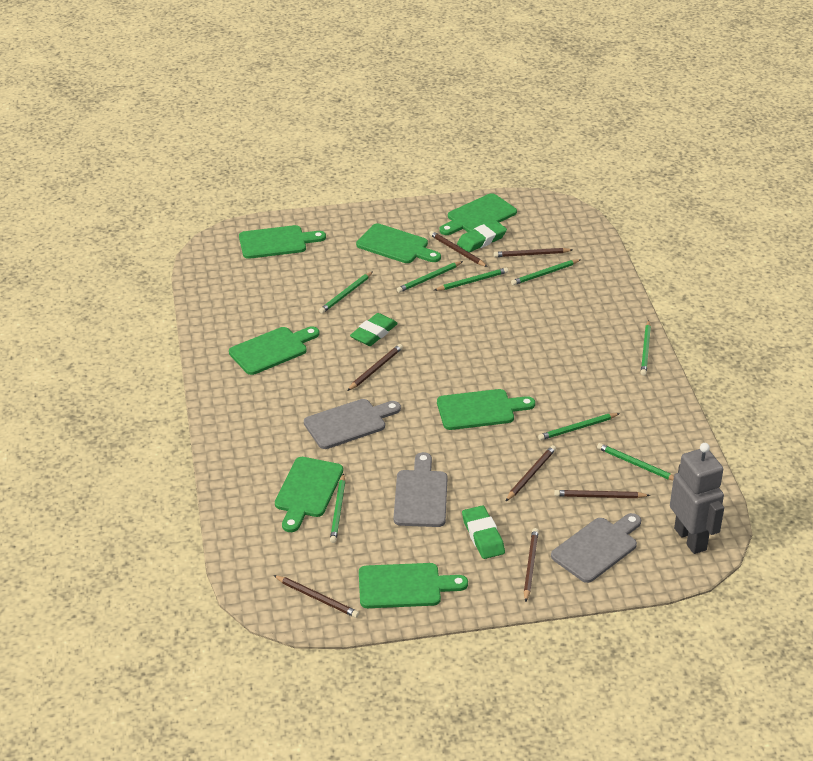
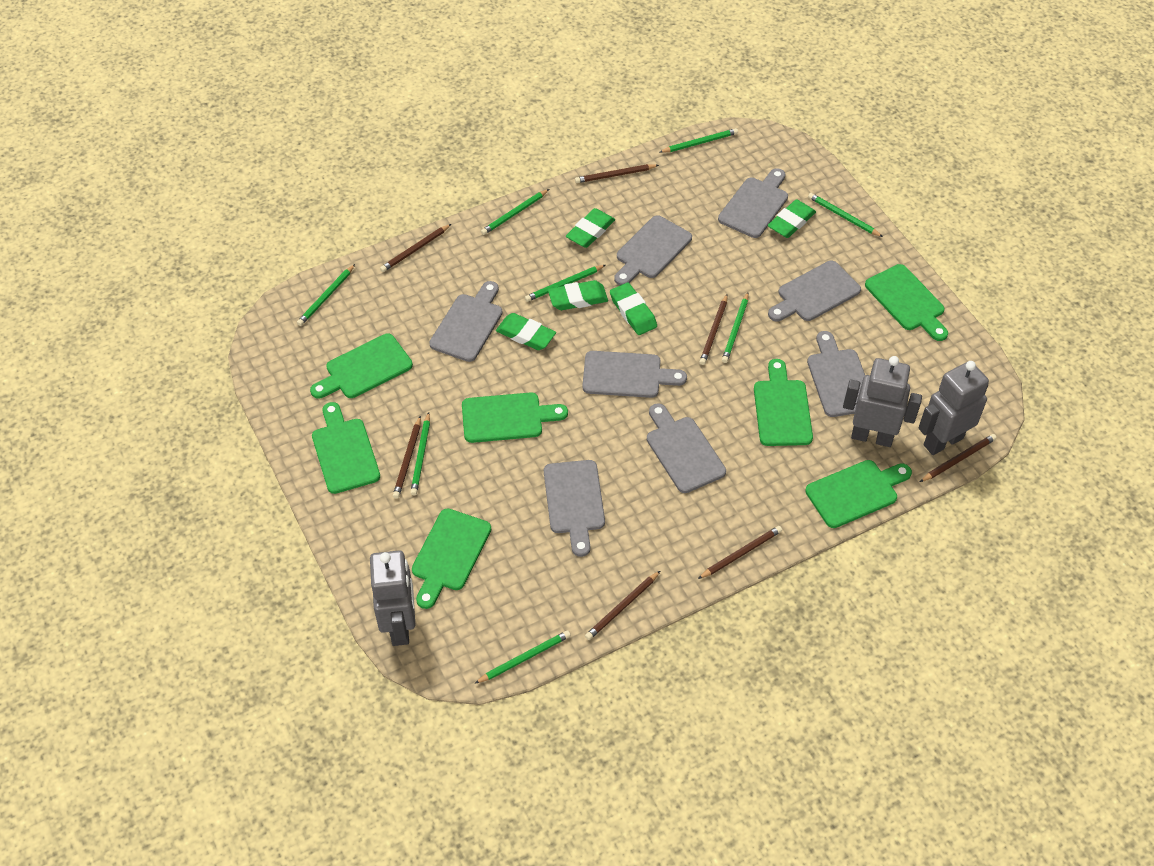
green eraser: [350,313,398,346] [457,221,507,252] [462,505,505,559] = 3 -> [496,313,556,350] [548,280,608,310] [566,208,615,248] [610,282,657,335] [768,199,816,238] = 5
grey cutting board: [304,399,401,449] [394,452,448,527] [551,513,641,583] = 3 -> [429,281,503,362] [544,460,605,557] [582,351,687,398] [614,215,692,285] [647,403,726,493] [718,168,788,238] [768,261,861,321] [807,331,865,417] = 8
grey robot: [670,443,724,554] = 1 -> [370,550,416,646] [843,356,922,447] [918,361,989,455] = 3

